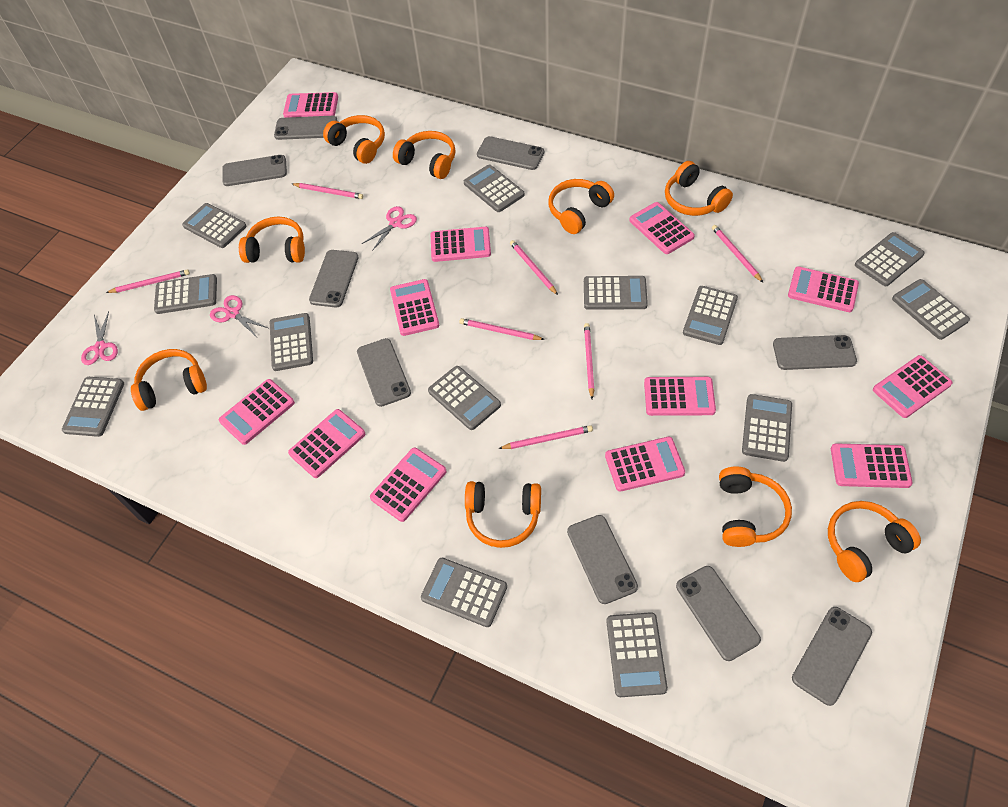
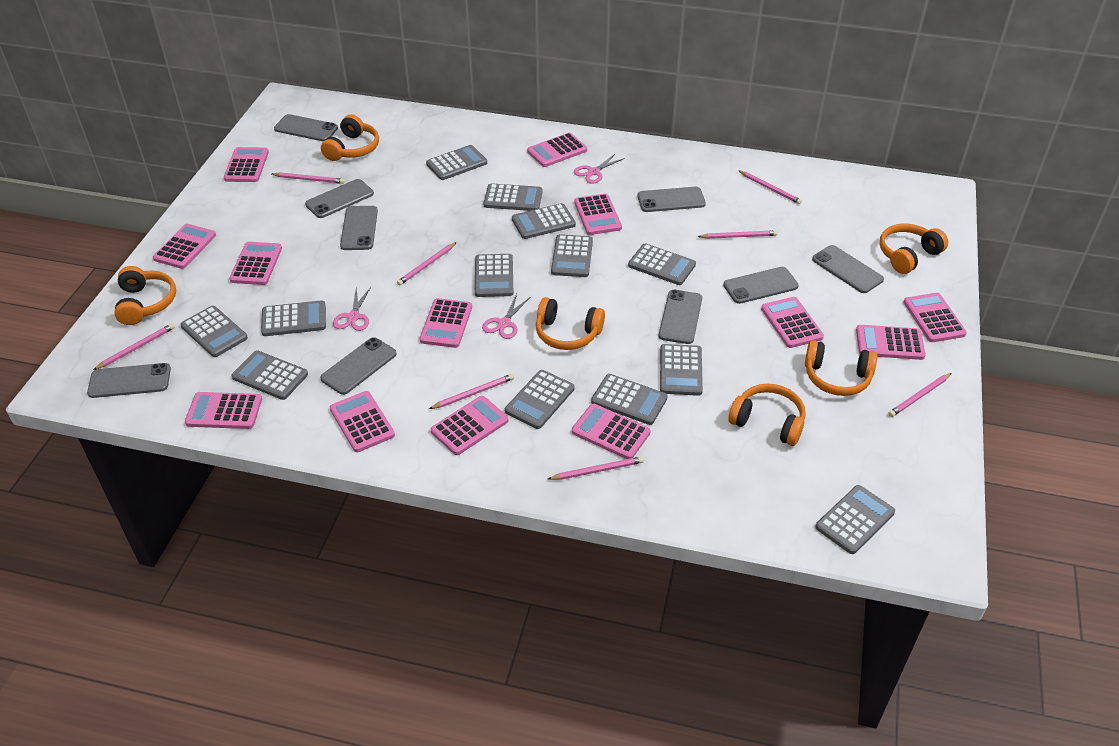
orange headphones: [131,349,207,411] [239,216,305,263] [323,115,385,164] [393,131,455,179] [465,481,541,548] [548,179,614,234] [665,161,733,216] [719,466,792,547] [828,501,921,582] = 9 -> [114,266,176,325] [321,114,379,161] [536,297,605,350] [728,384,806,446] [805,340,877,396] [880,224,948,274] = 6
pink calculator: [219,379,295,445] [283,92,338,118] [288,409,365,478] [370,448,447,522] [390,279,439,336] [431,227,491,262] [605,437,685,492] [629,202,695,254] [644,377,716,416] [788,267,859,312] [831,443,913,488] [873,355,953,418] = 12 -> [153,224,216,269] [185,392,262,429] [224,147,269,182] [229,242,282,285] [330,391,395,452] [420,298,472,348] [431,396,508,455] [527,133,587,167] [572,404,651,459] [574,194,622,235] [761,297,824,348] [856,325,926,360] [903,293,967,342] = 13
pink pencil: [106,269,190,293] [292,183,363,199] [460,318,545,340] [498,425,593,449] [510,240,558,295] [584,323,595,399] [712,225,763,282] = 7 -> [93,323,175,370] [272,172,344,184] [397,242,457,286] [429,374,514,409] [548,457,644,480] [697,230,778,239] [738,170,802,204] [888,373,951,417] = 8

